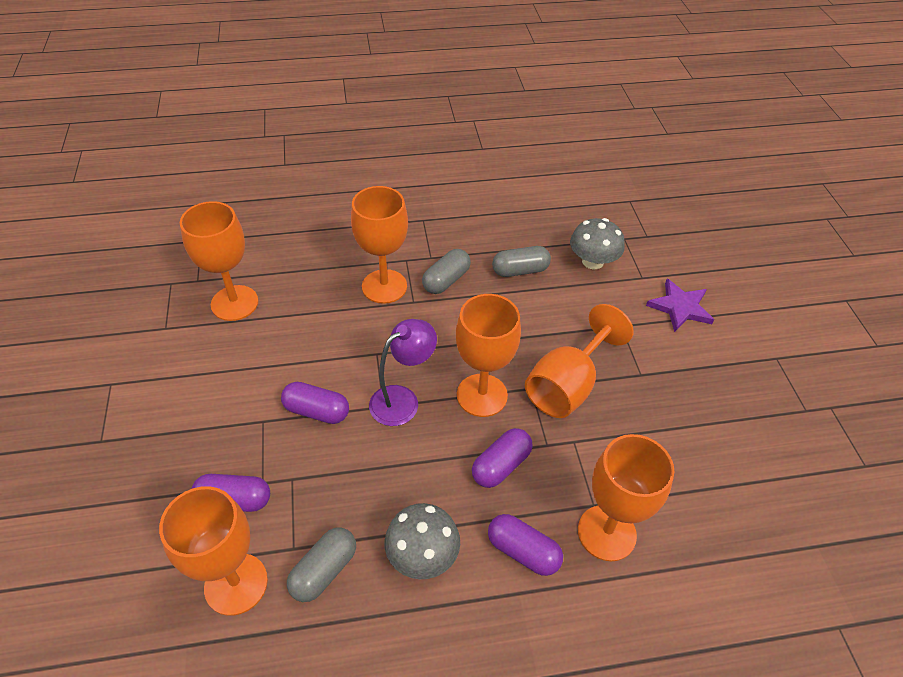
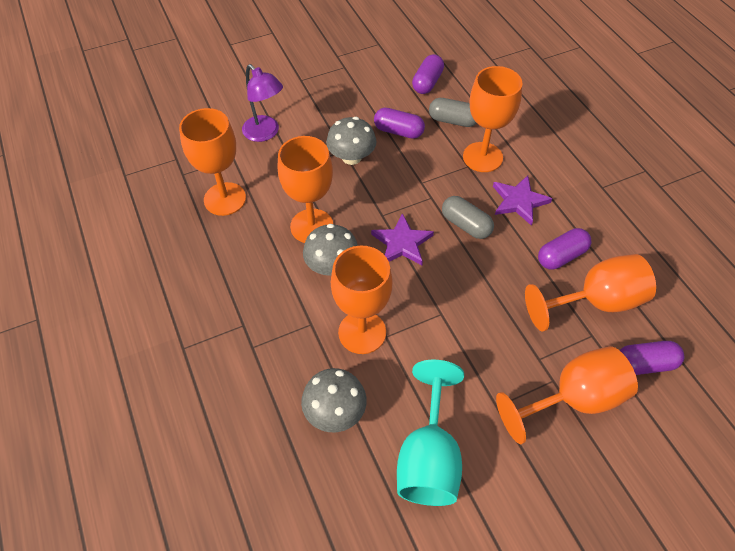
grey capsule: [287,527,356,602] [422,249,471,294] [492,246,551,277] = 3 -> [429,98,477,127] [442,196,494,239] = 2
grey mushroom: [385,503,460,579] [570,218,625,270] = 2 -> [301,368,367,432] [303,224,358,276] [326,117,376,165] = 3
purple star: [646,279,714,332] = 1 -> [371,213,434,265] [493,175,553,226] = 2
turquoise goblet: none = 0 -> [397,360,464,506] = 1

